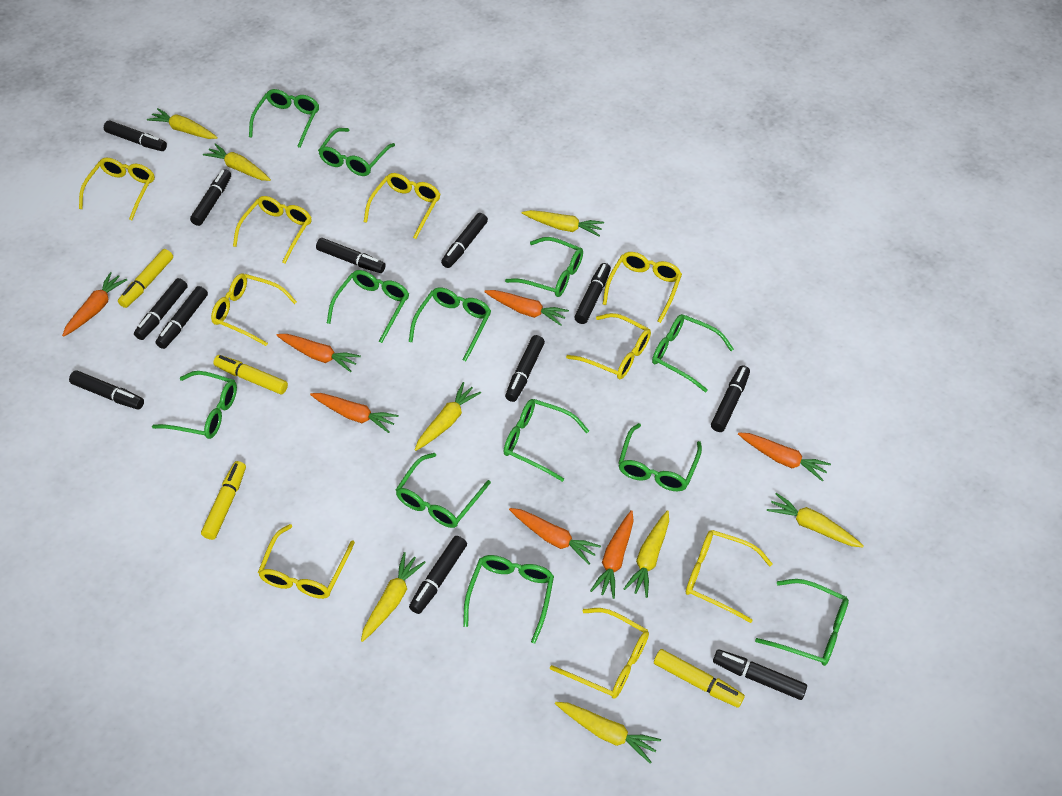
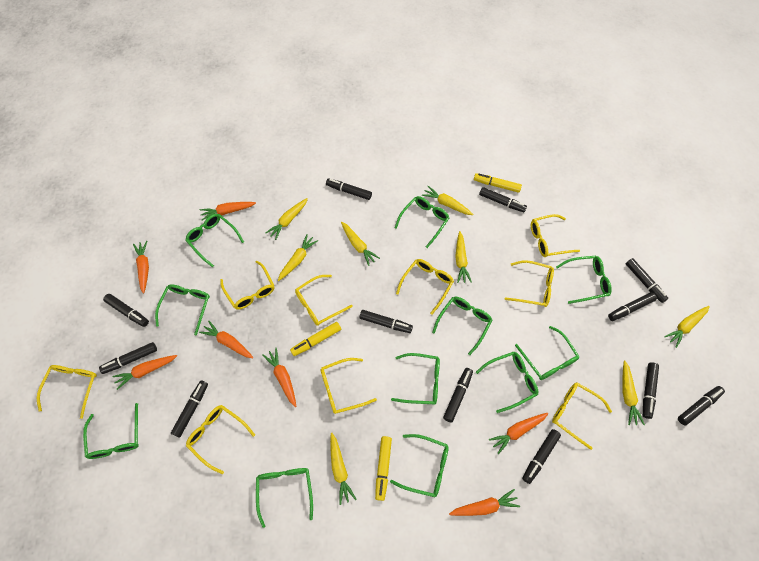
green glasses: [152,371,237,439] [249,89,319,148] [318,128,395,176] [327,270,409,343] [396,453,491,528] [409,288,491,361] [463,555,554,644] [503,399,589,482] [505,237,583,297] [618,423,702,491] [652,314,734,392] [755,579,849,666] = 12 -> [83,403,139,459] [155,284,210,336] [185,214,244,267] [256,468,313,528] [390,434,449,497] [391,353,440,405] [395,196,449,248] [432,297,493,355] [476,351,538,413] [515,326,580,380] [556,256,612,304] = 11
yellow marker: [118,249,173,308] [201,461,246,540] [213,355,288,394] [654,649,745,708] = 4 -> [290,322,341,356] [375,436,392,501] [474,173,522,193] = 3

